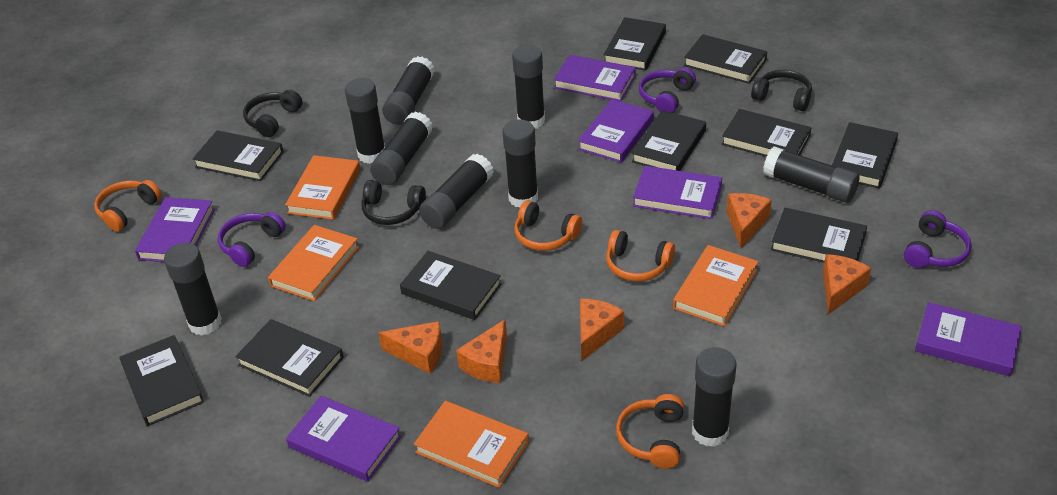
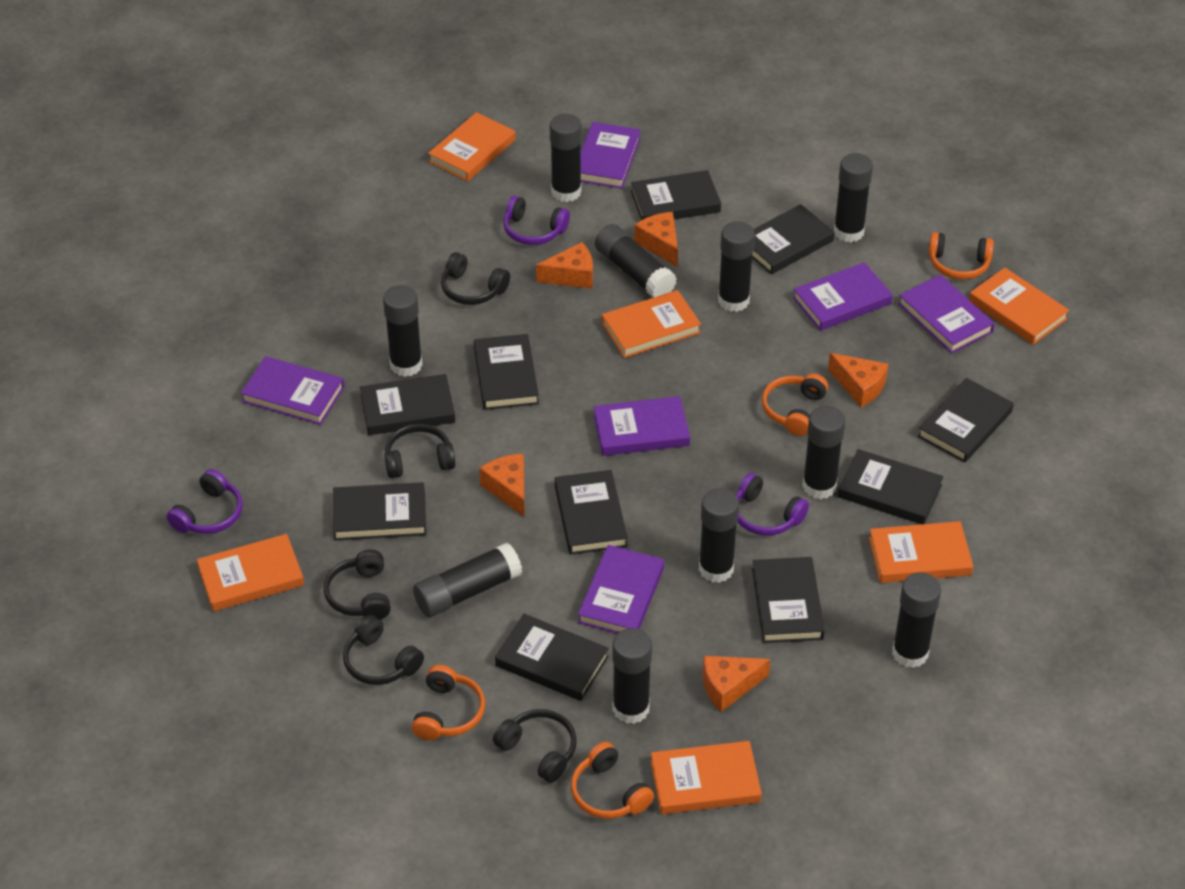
black glue stick: [164,243,222,336] [345,78,385,164] [370,112,433,185] [382,56,435,125] [419,154,494,229] [502,119,538,208] [512,45,545,129] [692,347,737,447] [763,146,859,203] = 9 -> [383,285,423,377] [413,543,522,617] [550,114,582,202] [595,224,677,298] [612,628,652,724] [699,488,739,583] [718,221,755,312] [802,406,845,499] [834,153,873,242] [892,572,941,668] = 10
black headphones: [243,90,303,137] [361,180,426,225] [751,70,812,111] = 3 -> [324,549,391,620] [343,615,424,685] [385,424,455,478] [441,252,510,305] [493,709,577,783] = 5
orange book: [268,225,359,301] [285,155,360,220] [414,401,529,488] [673,245,759,327] = 4 -> [197,534,304,611] [428,112,516,181] [602,290,701,358] [651,741,762,814] [869,521,973,583] [969,268,1069,345] = 6

